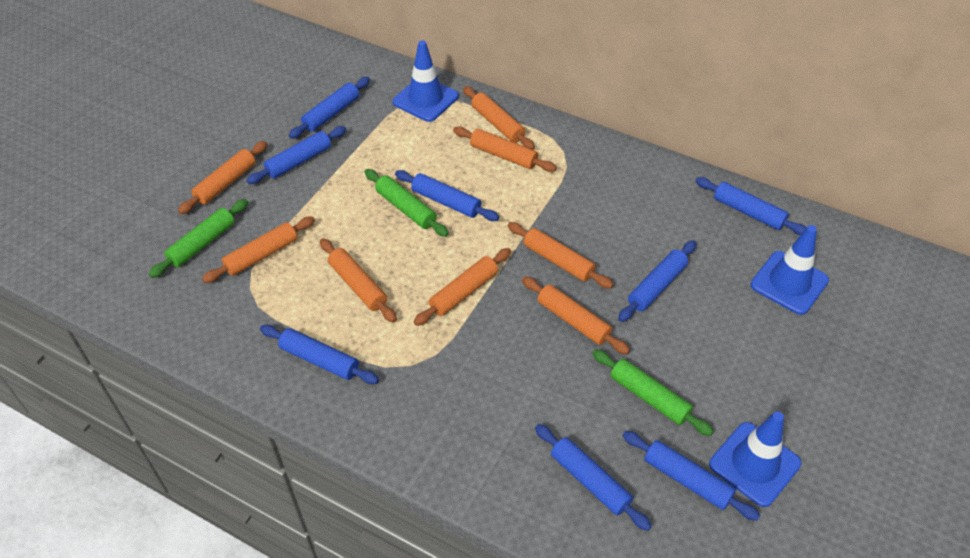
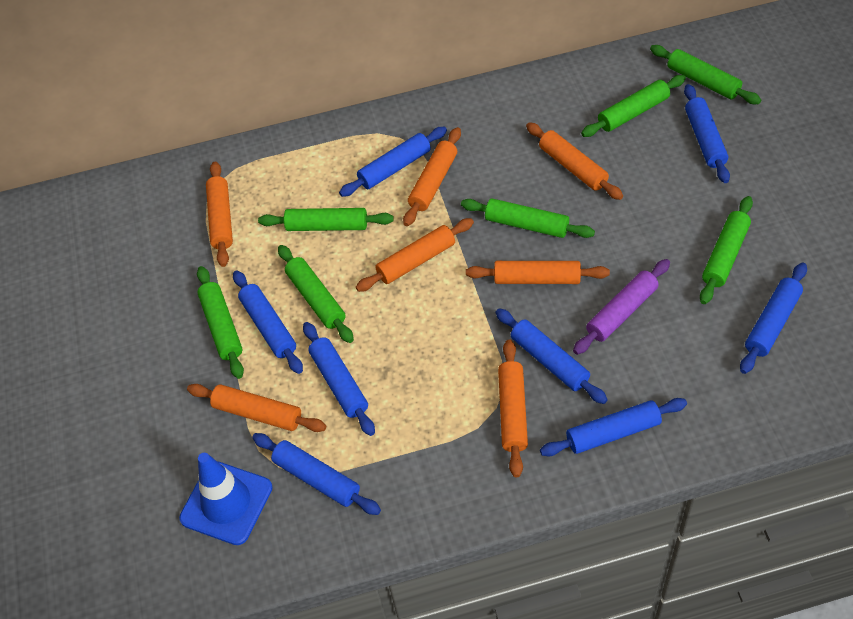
blue traffic cone: [393,40,459,122] [709,411,801,507] [750,225,829,315] = 3 -> [179,453,273,545] = 1
green rolling pin: [149,199,248,278] [365,169,449,237] [592,349,714,436] = 3 -> [197,266,244,379] [258,208,394,231] [278,245,354,343] [461,199,595,238] [581,75,686,137] [650,45,761,104] [700,196,753,304] = 7
orange rolling pin: [178,141,267,214] [202,216,315,283] [320,238,397,322] [414,248,511,326] [453,127,557,172] [463,86,535,150] [508,222,614,289] [522,276,630,354] = 8 -> [187,384,326,432] [206,162,233,267] [356,218,474,292] [403,127,461,226] [466,261,610,284] [498,340,528,477] [526,122,623,200] = 7
purple rolling pin: none = 0 -> [573,259,670,355] = 1

